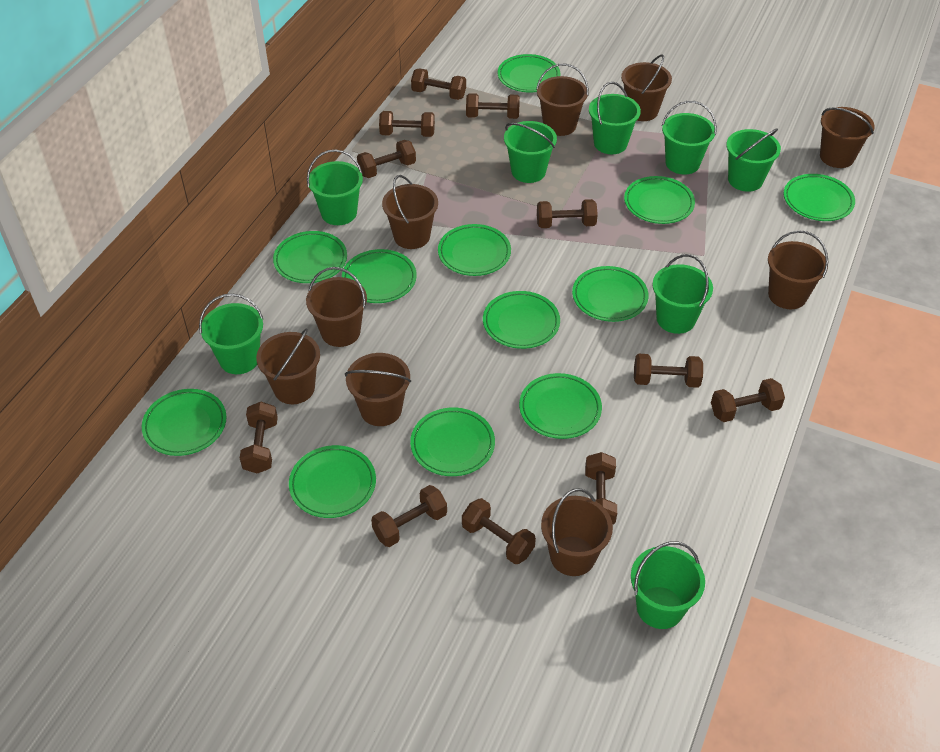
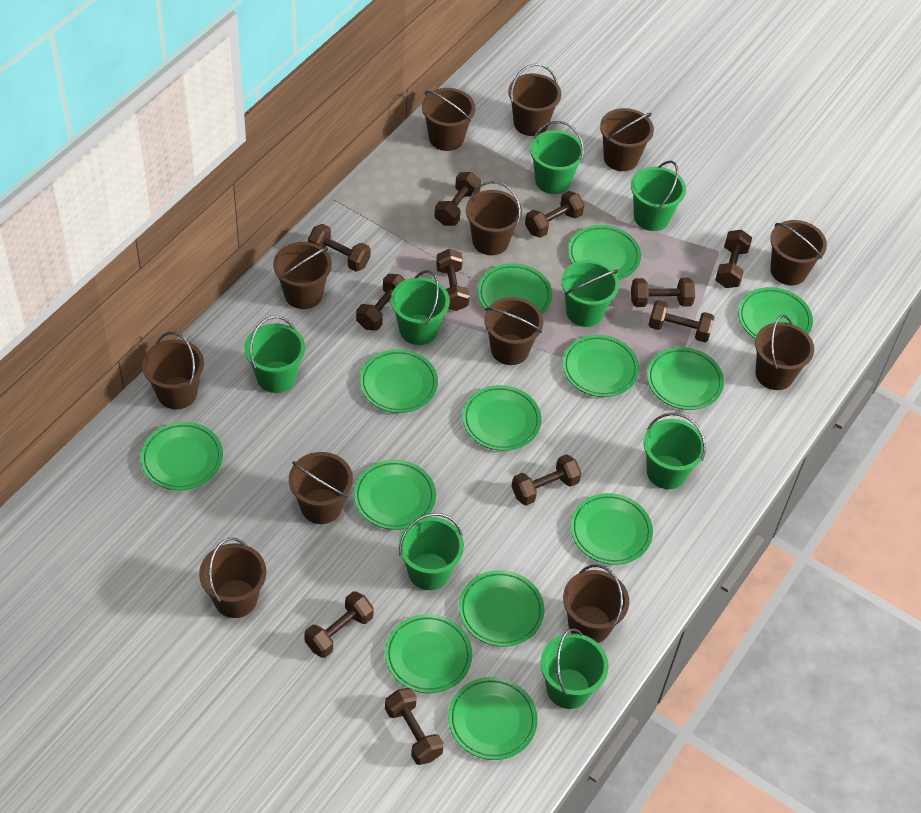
brown bucket: [256,328,320,404] [306,267,367,347] [345,353,411,426] [382,175,438,249] [536,64,589,136] [541,488,613,576] [621,54,672,121] [768,230,828,309] [820,107,875,168] = 9 -> [142,332,204,409] [199,538,267,618] [273,242,332,309] [289,452,353,524] [422,88,475,151] [466,181,522,255] [484,297,543,365] [508,64,561,136] [563,564,629,643] [600,108,654,171] [755,315,814,390] [770,220,827,285] = 12
green plate: [142,389,226,456] [273,231,347,283] [289,445,376,518] [342,249,417,303] [410,407,495,476] [438,224,511,276] [483,291,560,349] [498,54,560,92] [519,373,602,439] [572,266,649,322] [624,176,695,224] [783,174,855,221] = 12 -> [141,422,223,491] [354,460,436,530] [360,349,438,413] [385,614,472,693] [448,677,538,760] [459,570,544,647] [462,385,541,451] [478,263,552,314] [562,335,639,397] [568,225,641,280] [570,493,653,565] [647,347,724,410] [738,287,813,339] = 13

